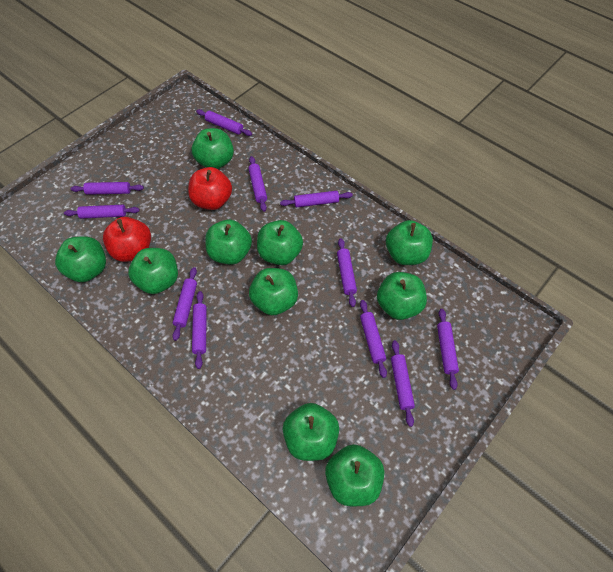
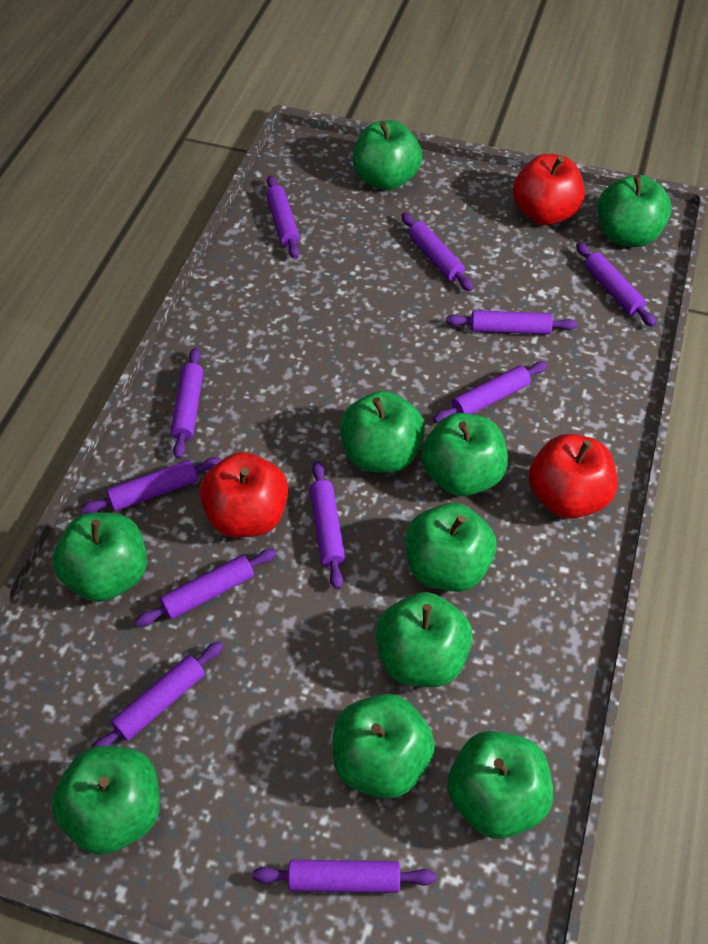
red apple: [103,217,151,262] [188,167,232,210] = 2 -> [199,452,288,538] [513,154,585,225] [529,434,618,519] = 3

